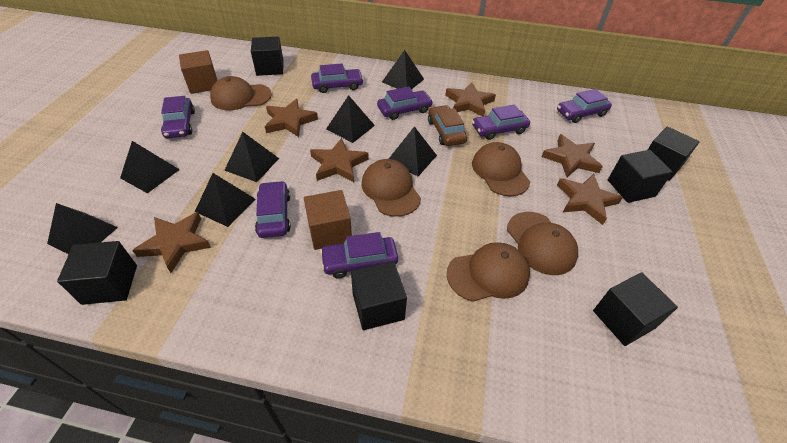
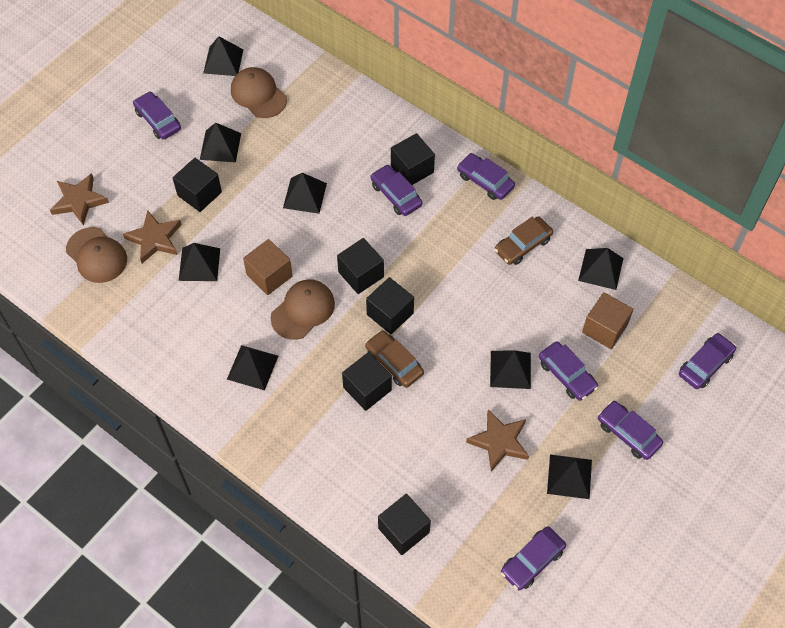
black pyramid: [47,203,118,254] [120,141,180,193] [195,173,256,227] [224,132,279,182] [326,95,375,143] [382,50,424,89] [389,126,437,176] = 7 -> [179,243,220,281] [200,123,241,162] [203,36,243,76] [227,345,278,390] [283,173,327,214] [490,350,531,389] [547,455,592,499] [578,248,624,290] = 8
brown cap: [210,76,272,110] [362,159,421,217] [447,242,530,302] [472,142,530,196] [507,212,578,275] = 5 -> [66,227,127,283] [231,67,287,118] [271,279,335,340] = 3
brown car: [428,105,467,146] = 1 -> [365,330,424,388] [495,216,553,265] = 2
brown star: [132,212,211,273] [265,99,318,137] [310,138,368,182] [445,82,496,117] [542,134,603,177] [557,174,623,225] = 6 -> [50,173,109,226] [123,210,182,263] [466,409,529,472] = 3

